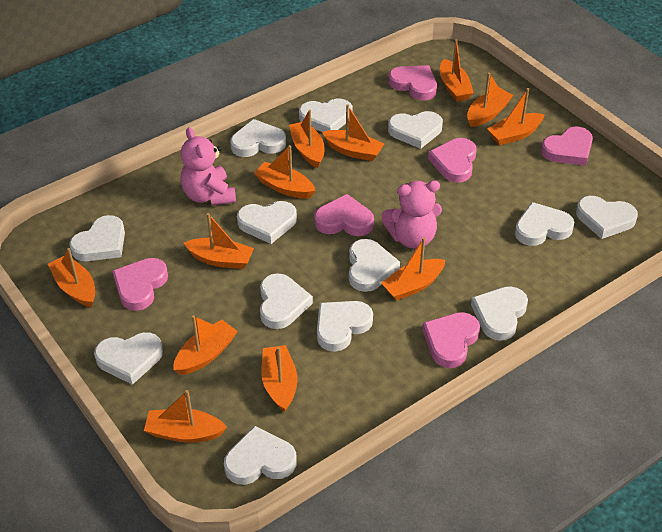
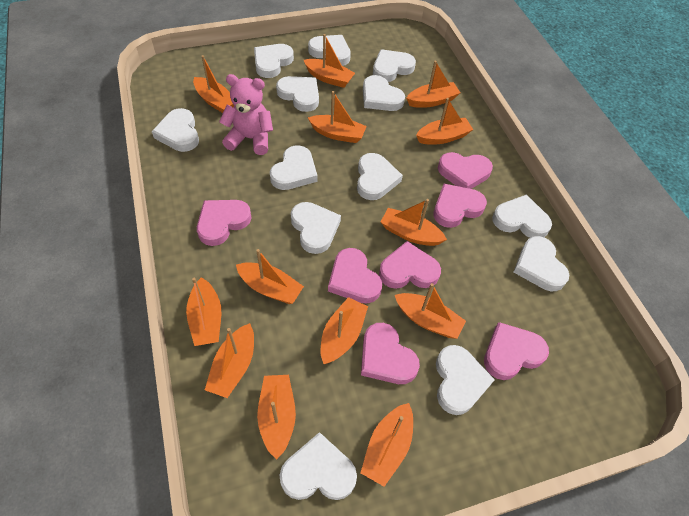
orange boat: [48,248,95,307] [144,390,227,443] [173,315,238,375] [184,213,254,269] [254,145,316,199] [261,345,298,412] [289,110,325,168] [322,104,384,161] [381,237,445,301] [440,39,474,102] [467,72,513,127] [487,88,544,145] = 12 -> [186,277,221,346] [193,55,234,113] [205,323,254,398] [236,249,304,304] [257,375,296,460] [304,34,355,88] [308,91,367,143] [320,297,368,364] [361,403,413,487] [381,199,447,246] [395,283,466,339] [406,61,461,108] [416,98,473,145] = 13
pink heart: [112,258,168,311] [314,194,374,236] [389,65,437,100] [422,312,480,368] [428,138,477,182] [541,126,593,166] = 6 -> [197,200,251,246] [328,248,382,303] [361,323,420,384] [379,241,441,289] [434,184,487,228] [438,152,493,189] [484,322,549,380] = 7
pink teddy bear: [180,127,236,206] [382,180,442,249] = 2 -> [219,74,273,155] = 1

